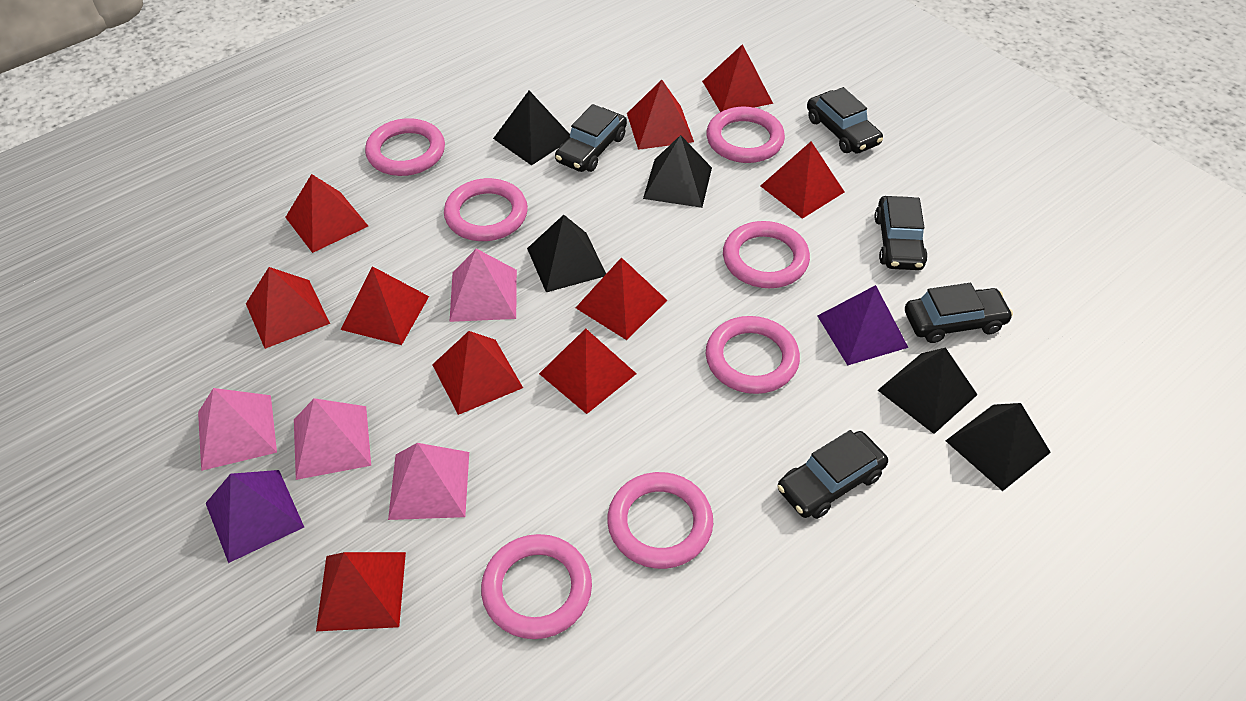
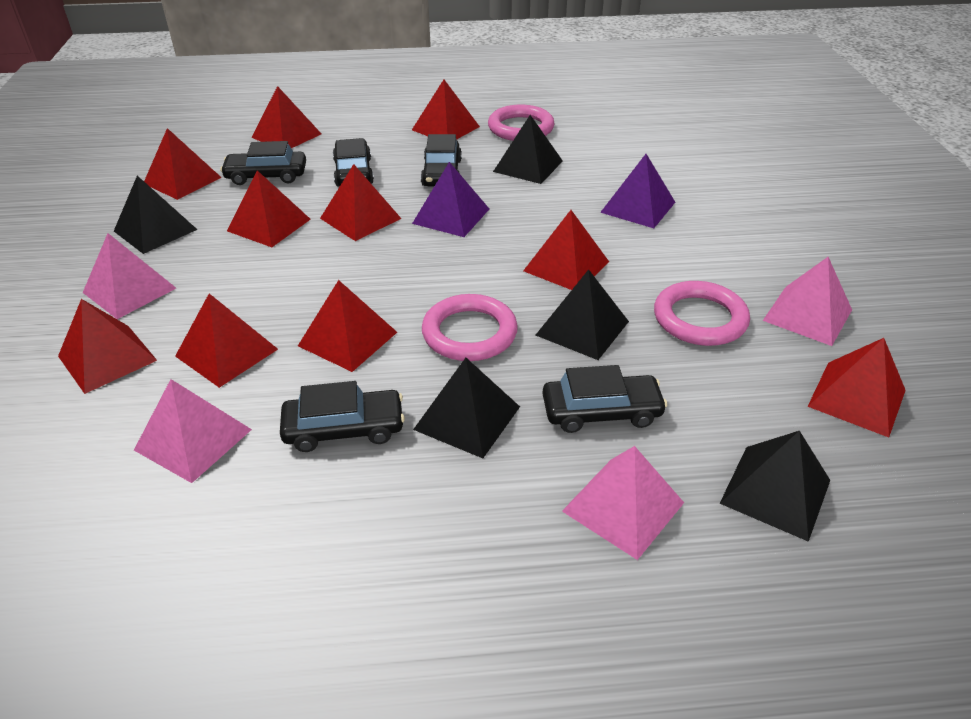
pink ring: [365,118,445,176] [444,178,528,241] [481,534,592,639] [607,472,713,569] [706,107,785,163] [706,316,800,394] [723,221,810,288] = 7 -> [422,294,518,361] [488,105,555,141] [654,281,750,346] = 3

